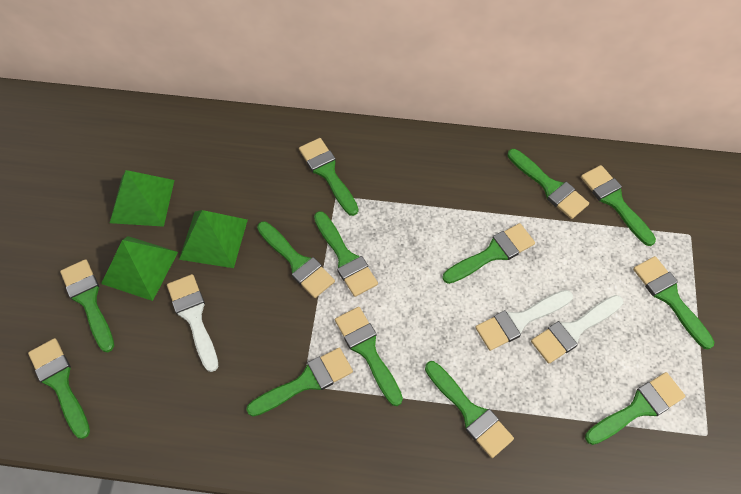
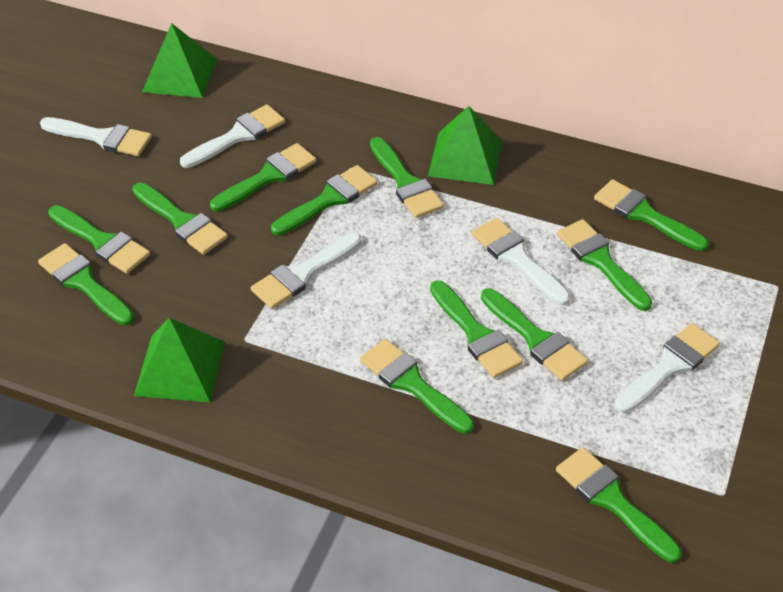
green brush: [28,338,90,439] [60,259,114,352] [246,348,353,416] [257,221,335,298] [299,138,358,216] [314,211,378,297] [335,307,403,406] [425,361,514,458] [443,223,535,284] [508,149,589,219] [581,165,656,246] [585,372,685,445] [633,256,714,350] = 13 -> [38,243,134,326] [48,205,150,274] [133,182,228,255] [210,143,317,212] [271,165,377,236] [360,339,474,434] [370,137,444,218] [430,280,523,378] [481,288,588,381] [556,447,682,563] [557,219,652,311] [594,179,709,251] = 12
white brush: [167,274,218,372] [475,290,573,351] [531,295,623,364] = 3 -> [40,117,152,156] [180,104,285,168] [251,232,361,309] [472,218,570,305] [614,323,720,413] = 5

